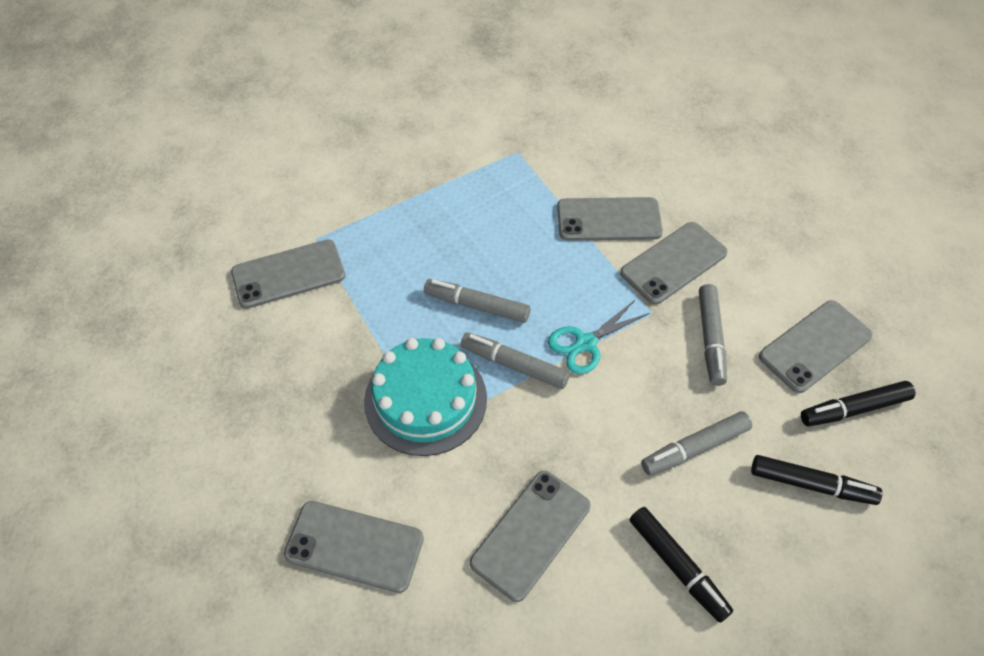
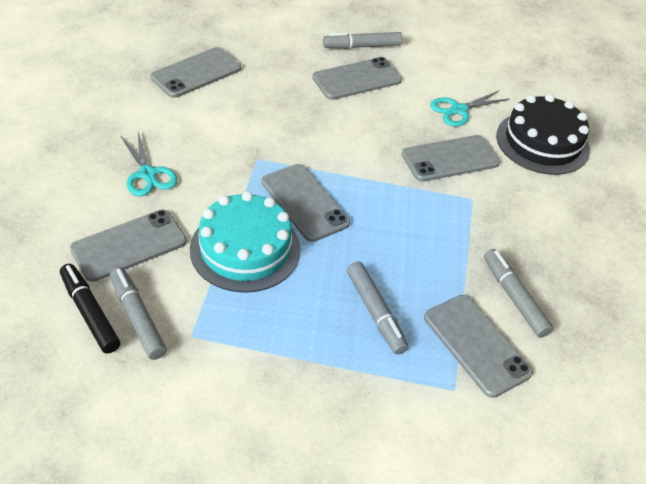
black cake: none = 0 -> [496,94,590,175] = 1
black marker: [629,507,733,623] [751,455,882,505] [801,381,915,426] = 3 -> [60,264,121,354] = 1
turquoise scissors: [548,299,650,374] = 1 -> [120,132,177,196] [430,90,509,127] = 2

